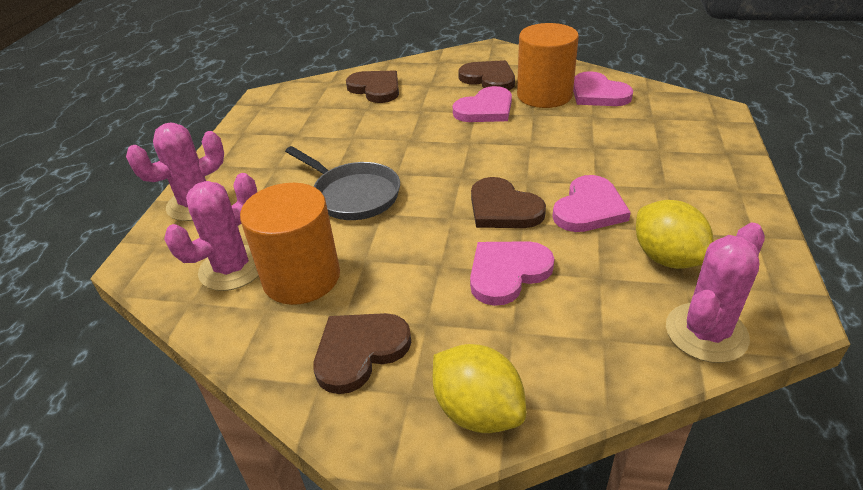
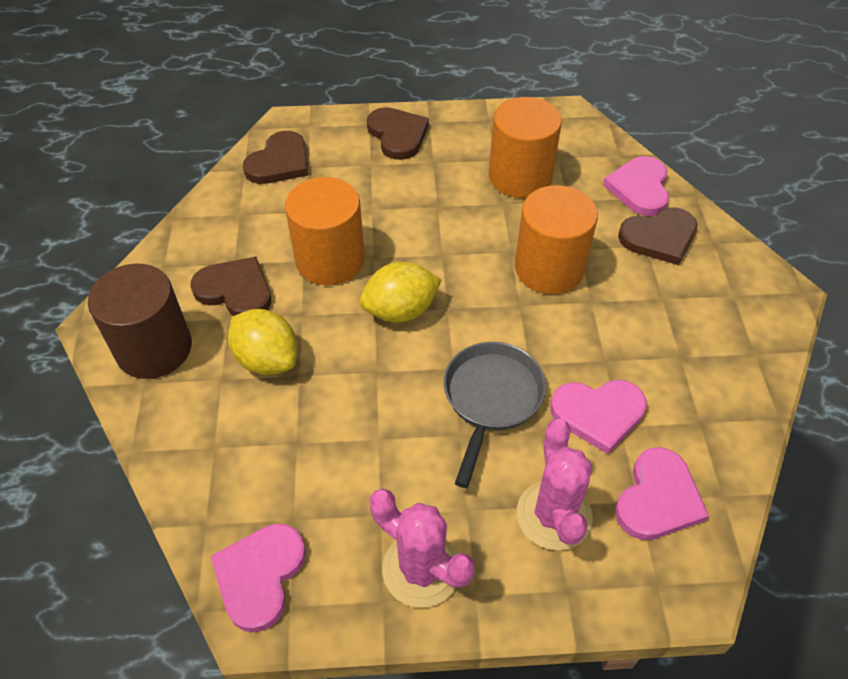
brown cylinder: none = 0 -> [88,264,192,379] = 1
orange cylinder: [240,183,340,305] [517,23,579,108] = 2 -> [285,177,365,285] [489,97,562,198] [515,185,598,294] = 3
pink cactus: [126,122,224,221] [164,173,259,291] [666,223,765,363] = 3 -> [370,489,475,608] [517,419,593,550] = 2

